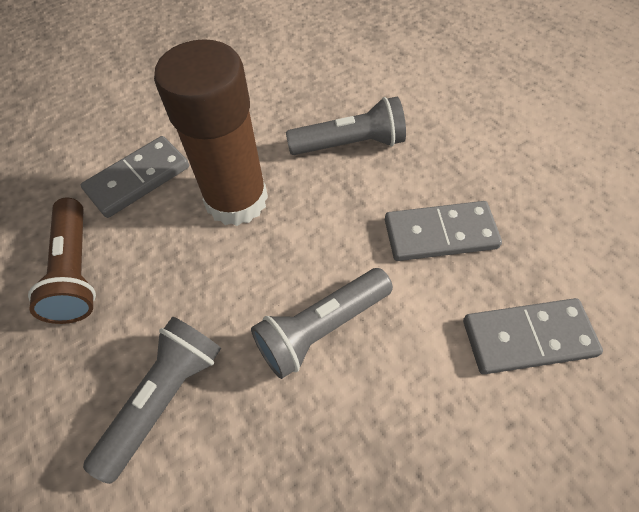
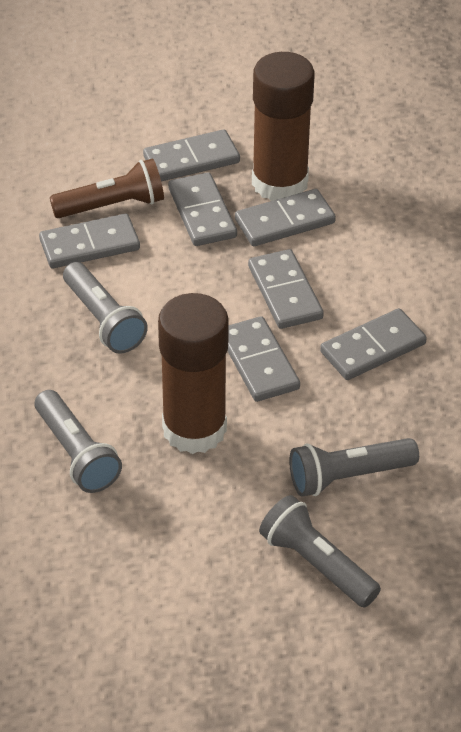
brown glue stick: [154,39,268,226] = 1 -> [158,293,229,454] [252,52,315,201] = 2
grey domino: [81,136,189,218] [385,201,502,261] [463,298,603,374] = 3 -> [39,214,140,268] [143,129,240,182] [168,172,237,246] [227,316,300,402] [235,189,336,246] [248,249,324,329] [320,308,427,380] = 7
grey flashlight: [83,317,221,484] [251,268,393,379] [286,96,406,155] = 3 -> [35,390,122,493] [63,262,148,354] [259,495,381,607] [289,438,419,497] = 4

